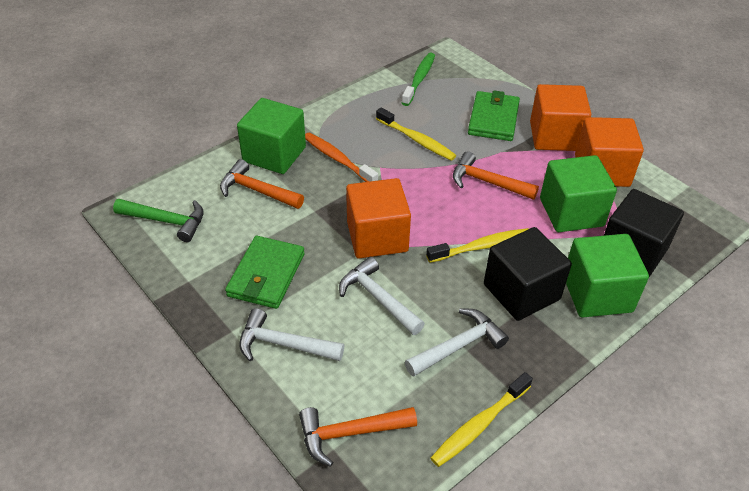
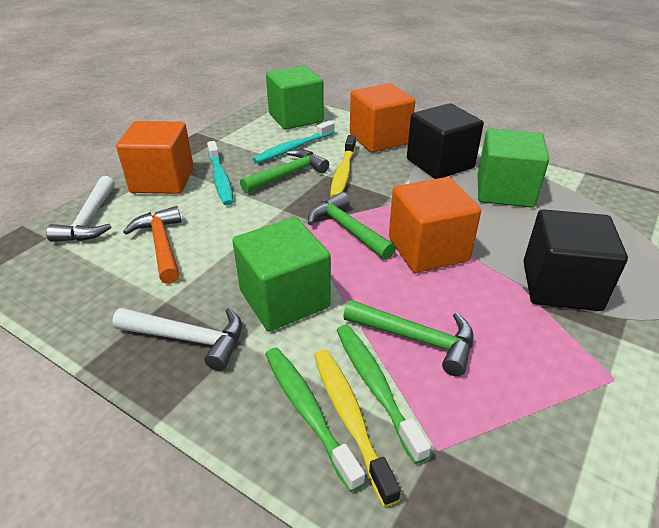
green hammer: [113,199,204,242] = 1 -> [240,149,329,194] [308,192,396,260] [343,300,473,376] = 3
green toothbrush: [402,52,435,106] = 1 -> [265,347,365,492] [337,325,431,464] = 2
green wallet: [225,236,305,309] [468,91,520,141] = 2 -> none = 0
orange hammer: [220,159,304,209] [299,407,417,467] [453,151,539,200] = 3 -> [123,206,181,284] = 1
orange toothbrush: [305,133,378,182] = 1 -> none = 0
turquoise toothbrush: none = 0 -> [207,141,234,206] [253,120,335,164] = 2
white hammer: [239,308,344,361] [339,256,425,335] [405,308,509,377] = 3 -> [46,176,115,242] [112,308,242,371] = 2
yellow toothbrush: [376,107,456,161] [426,228,529,263] [431,372,533,467] = 3 -> [314,349,401,507] [330,135,356,198] = 2

